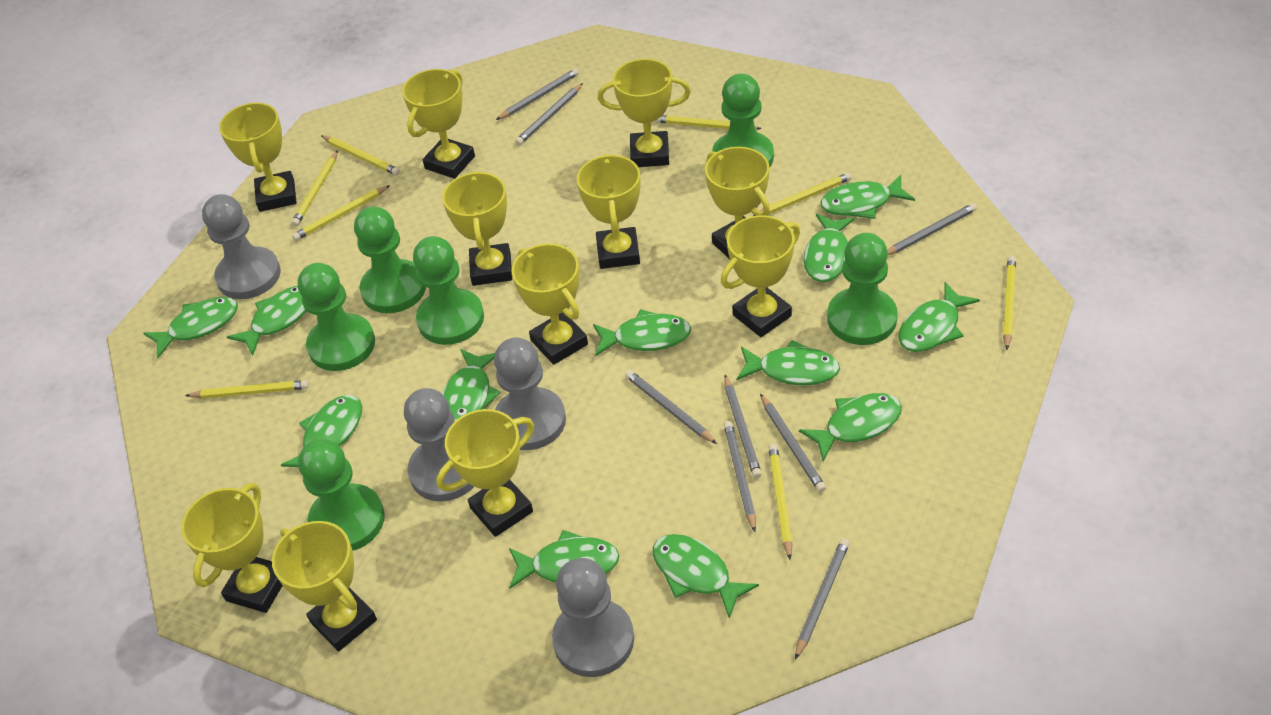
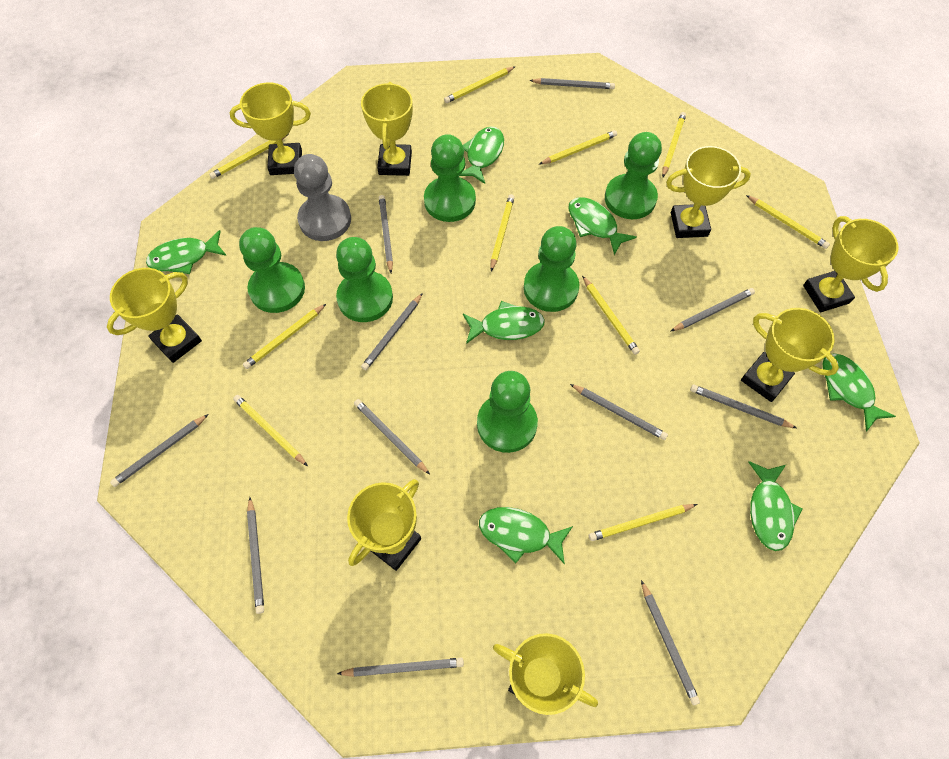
green fish: [143,297,238,358] [227,286,306,356] [281,395,362,467] [442,349,500,421] [509,530,620,589] [593,309,691,356] [653,534,759,619] [737,340,840,385] [799,393,902,461] [803,214,855,282] [821,175,915,219] [899,282,980,352] = 12 -> [146,230,227,274] [459,127,504,184] [463,301,545,344] [479,507,573,564] [568,197,636,255] [748,461,802,551] [822,353,896,431] = 7
grey pawn: [202,194,281,299] [404,388,474,501] [494,338,566,450] [552,558,634,677] = 4 -> [294,154,351,241] = 1
grey pencil: [496,68,579,120] [515,83,583,145] [625,370,717,444] [724,375,762,478] [724,421,756,532] [760,394,826,492] [795,538,850,660] [887,203,977,255] = 8 -> [110,414,209,487] [247,497,264,614] [337,658,464,677] [354,399,430,475] [361,293,423,370] [379,195,393,273] [529,78,615,89] [570,384,668,440] [641,580,700,705] [671,288,755,331] [690,385,796,428] = 11
yellow pencil: [185,380,309,399] [291,150,338,226] [292,185,390,241] [321,135,400,175] [655,115,762,130] [753,172,852,216] [768,443,793,560] [1003,256,1016,350] = 8 -> [209,136,286,179] [233,395,308,466] [243,304,326,369] [444,66,516,103] [491,194,515,271] [540,130,617,164] [582,276,640,355] [589,504,697,541] [662,112,686,177] [746,195,830,249] = 10
yellow trophy: [181,483,283,613] [219,103,297,212] [272,521,377,651] [402,69,475,179] [436,409,534,537] [442,171,512,286] [512,244,588,365] [577,154,641,269] [598,59,691,167] [705,147,770,259] [721,215,800,337] = 11 -> [107,268,202,363] [230,82,311,175] [347,479,421,571] [361,82,413,176] [493,633,598,715] [666,146,751,238] [741,308,839,402] [803,216,898,312] = 8

